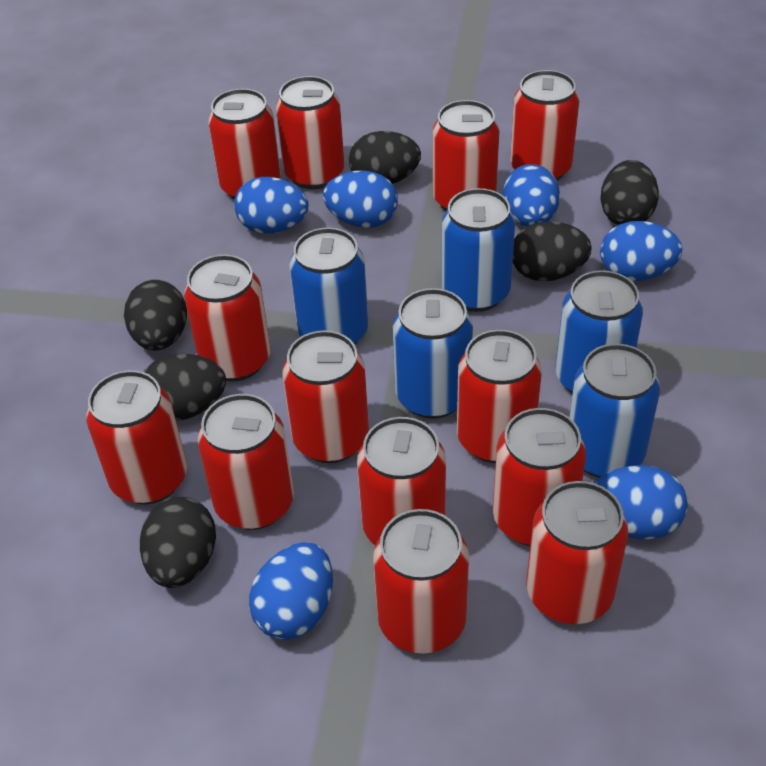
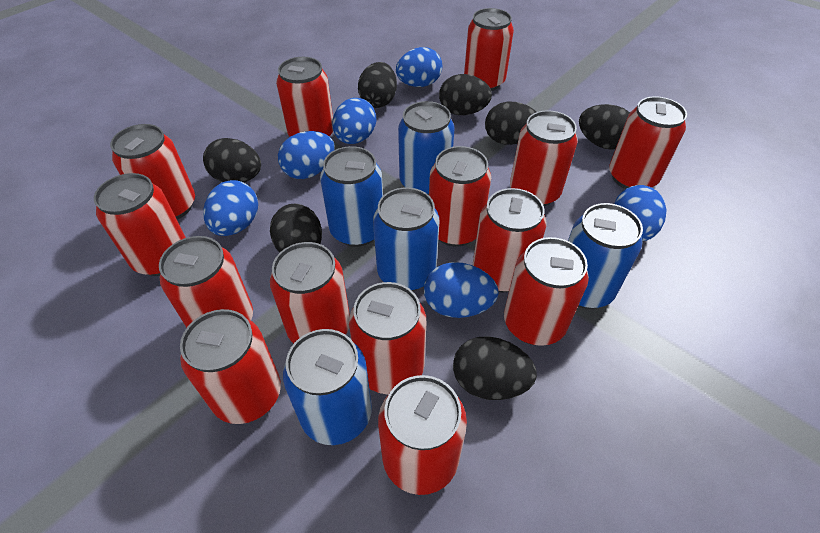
black egg: [124,280,187,350] [140,497,216,588] [143,354,226,421] [349,131,421,184] [513,221,592,281] [600,160,659,225] = 6 -> [203,138,261,182] [270,204,322,253] [358,62,397,108] [439,74,492,115] [453,336,537,400] [485,102,536,145] [579,104,630,150] = 7
red can: [86,370,187,504] [184,254,270,381] [198,394,294,530] [208,89,281,200] [276,76,345,189] [282,330,369,463] [357,417,446,546] [373,509,469,653] [432,100,500,211] [457,330,542,463] [493,408,586,546] [510,70,579,181] [527,481,628,624] = 13 -> [94,173,186,276] [110,124,195,219] [159,236,253,328] [180,309,281,424] [270,242,350,343] [276,57,333,137] [349,282,426,394] [378,375,467,495] [429,146,491,247] [464,8,514,91] [473,188,546,292] [504,237,589,346] [510,110,578,206] [609,96,687,189] = 14

